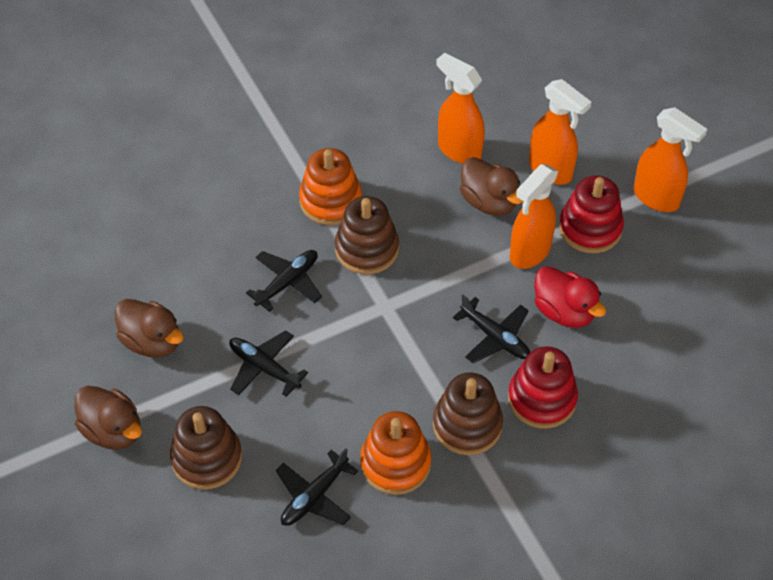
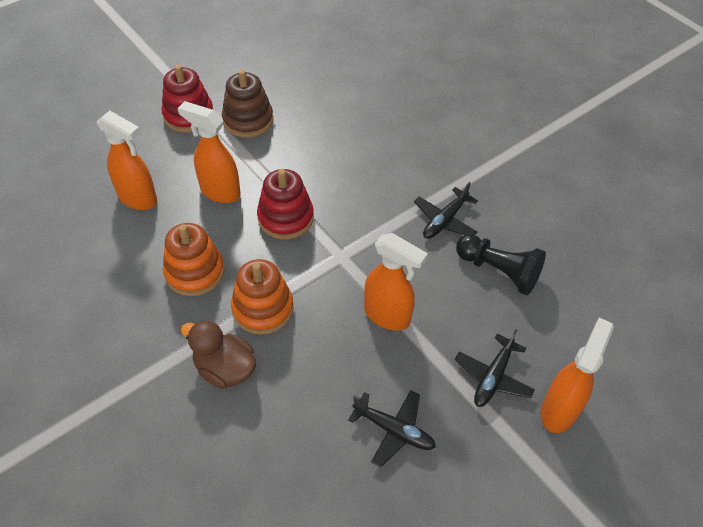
black pawn: none = 0 -> [456,234,546,295] = 1
black plane: [229,330,308,397] [246,250,322,312] [276,448,358,526] [453,295,530,363] = 4 -> [348,390,436,467] [414,182,478,239] [455,329,535,407] = 3
brown duck: [75,386,142,450] [115,299,184,358] [460,157,523,216] = 3 -> [181,320,256,389] = 1
brown stacking toy: [170,406,242,489] [335,196,399,274] [433,373,503,455] = 3 -> [222,69,273,138] = 1
red duck: [534,266,606,328] = 1 -> none = 0

